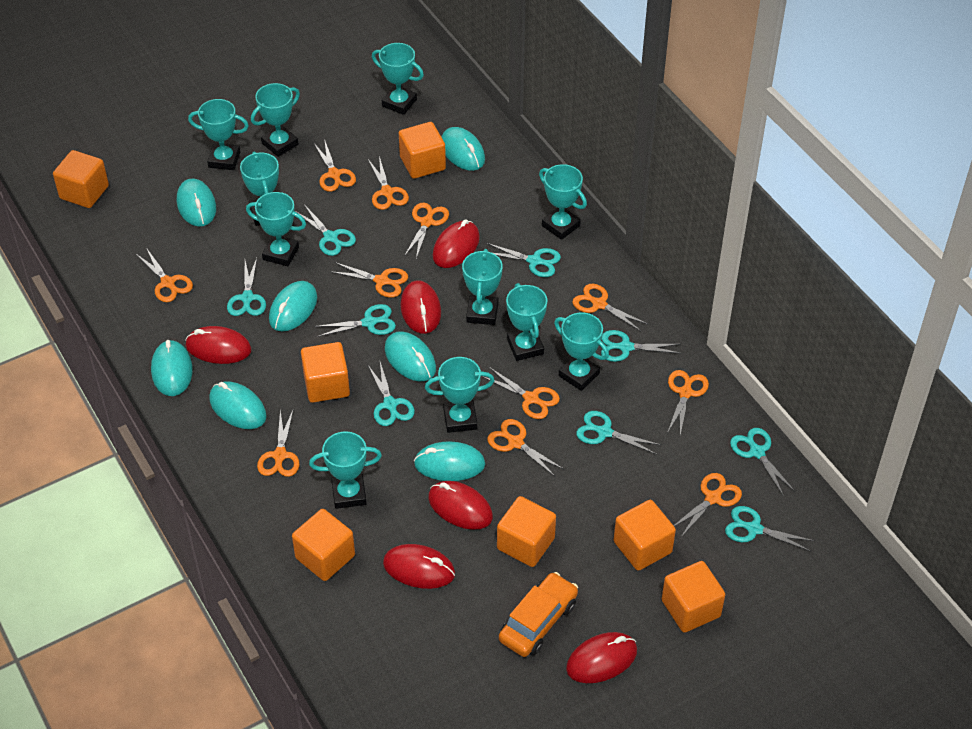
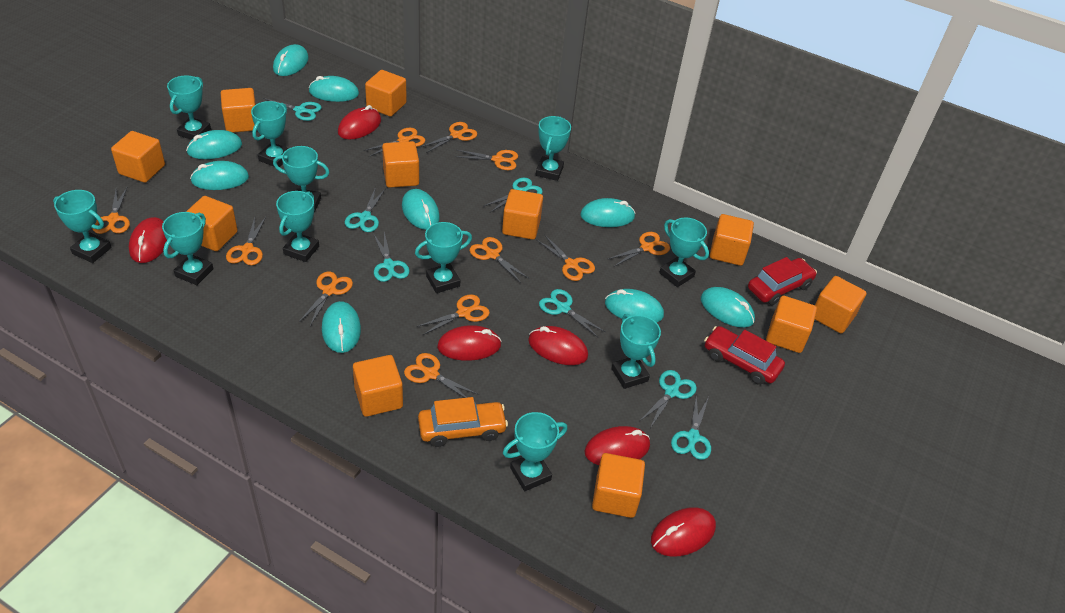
orange cube: [53,150,109,208] [292,509,355,581] [301,342,350,403] [399,122,446,179] [497,496,556,567] [614,500,676,571] [662,561,725,633] = 7 -> [111,131,165,183] [186,196,238,251] [221,88,256,133] [353,355,403,417] [365,70,407,117] [382,141,419,188] [502,189,543,240] [592,453,645,518] [710,214,754,266] [766,296,817,353] [815,276,866,333] = 11
red car: none = 0 -> [704,326,785,385] [748,257,817,305] = 2
turquoise mouse: [151,340,193,396] [177,178,216,227] [209,381,267,429] [269,281,317,331] [385,331,436,381] [414,441,485,481] [442,127,485,171] = 7 -> [186,130,242,159] [190,161,249,190] [273,44,309,76] [309,76,359,102] [322,301,361,353] [402,189,440,230] [580,198,635,227] [605,289,664,323] [701,287,755,328] = 9
turquoise scissors: [227,258,266,316] [295,206,356,256] [314,304,396,337] [367,362,415,426] [487,243,561,277] [576,411,661,455] [601,330,682,362] [725,506,815,551] [730,428,795,496] = 9 -> [263,98,322,121] [345,187,386,232] [373,232,410,282] [484,178,543,213] [539,289,605,337] [640,370,697,428] [671,393,711,460] = 7

